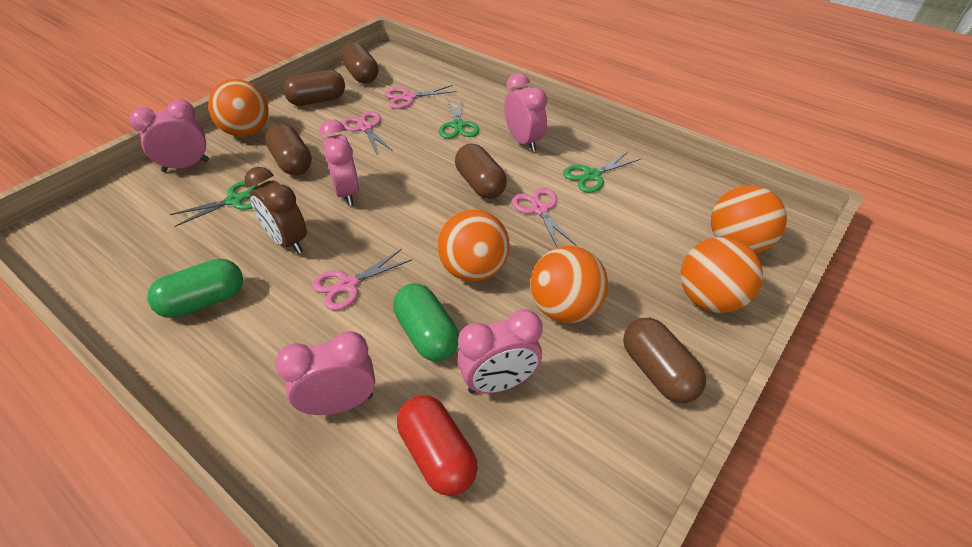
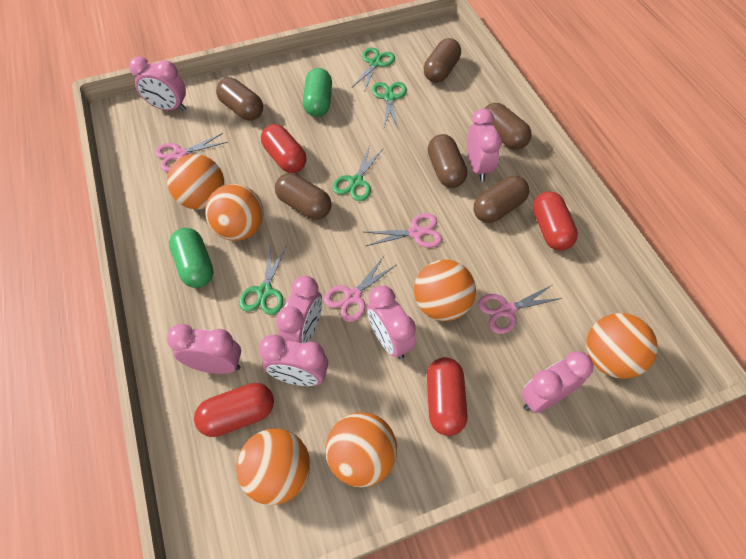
brown capsule: [265,124,312,175] [283,70,345,106] [341,42,378,84] [455,144,507,199] [623,318,706,403] = 5 -> [216,78,263,121] [275,173,332,220] [424,38,461,83] [428,134,467,188] [474,176,529,223] [484,103,532,150] = 6
brown clock: [244,167,307,254] = 1 -> none = 0
green scissors: [170,181,258,227] [439,97,479,139] [563,152,640,193] = 3 -> [239,244,287,315] [332,145,383,201] [352,47,395,92] [372,82,407,128] = 4
orange ball: [208,79,269,137] [437,209,510,282] [530,246,608,323] [681,237,763,313] [711,185,787,254] = 5 -> [167,154,224,210] [205,184,263,241] [236,428,310,505] [326,412,397,487] [414,260,476,321] [586,313,658,379] = 6
pink clock: [130,99,209,172] [275,331,375,415] [319,119,360,206] [457,309,543,394] [504,73,547,152] = 5 -> [129,56,186,111] [167,324,241,374] [259,334,328,386] [276,276,322,343] [367,286,416,359] [467,109,502,181] [521,352,594,413] = 7
red capsule: [397,395,478,496] = 1 -> [194,383,274,437] [261,124,306,173] [427,357,467,436] [533,191,578,251] = 4

